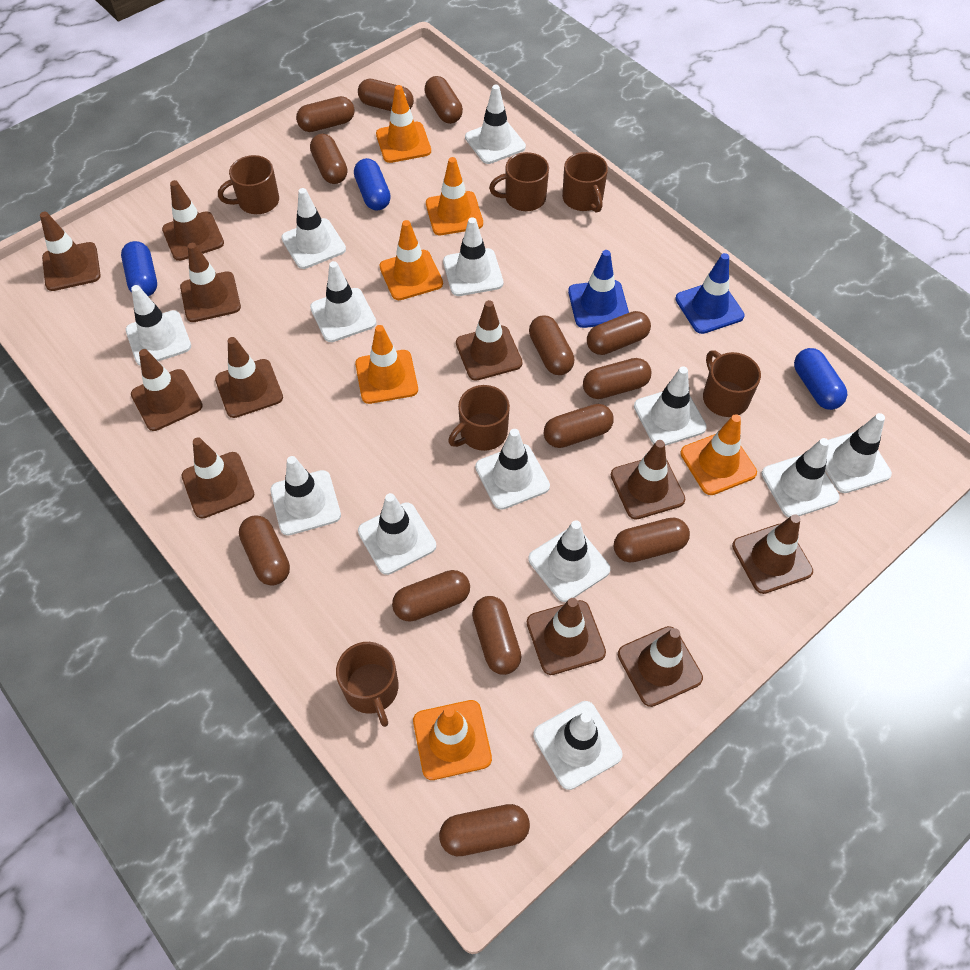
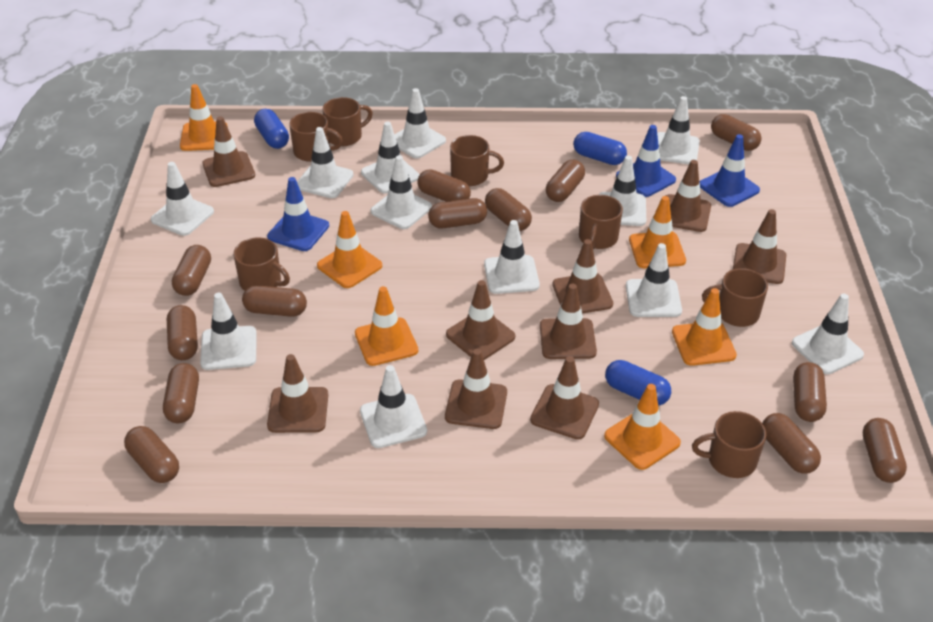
blue traffic cone: [568,250,629,328] [675,253,745,334] = 2 -> [267,177,329,251] [616,125,676,197] [700,134,760,207] = 3
brown mug: [218,155,279,214] [336,642,398,727] [448,385,510,451] [489,152,549,211] [562,152,608,213] [703,350,761,417] = 6 -> [233,237,290,291] [289,112,343,162] [322,97,373,146] [450,135,504,186] [579,195,623,249] [692,411,766,478] [702,268,768,327] = 7
brown traffic cone: [40,212,101,291] [131,349,203,431] [162,180,224,261] [180,243,241,322] [182,437,254,519] [215,337,283,418] [456,300,522,381] [527,598,606,675] [611,440,685,520] [618,626,703,707] [732,514,813,594] = 11 -> [202,116,255,187] [267,354,328,433] [445,349,507,429] [446,280,515,360] [530,356,599,440] [540,284,597,359] [552,239,613,313] [666,160,711,232] [733,209,786,284] = 9
white traffic cone: [126,285,191,366] [270,456,341,536] [281,188,346,269] [310,261,376,342] [358,493,436,575] [443,217,504,296] [465,85,526,164] [475,429,550,510] [528,520,610,602] [533,701,622,790] [634,366,707,446] [762,438,840,517] [825,413,892,493] = 13 -> [151,162,214,236] [200,293,257,370] [297,127,353,198] [360,365,427,448] [361,122,420,194] [371,155,432,229] [394,88,446,158] [484,220,540,294] [599,156,646,226] [626,243,682,317] [657,96,700,164] [792,294,864,374] = 12

